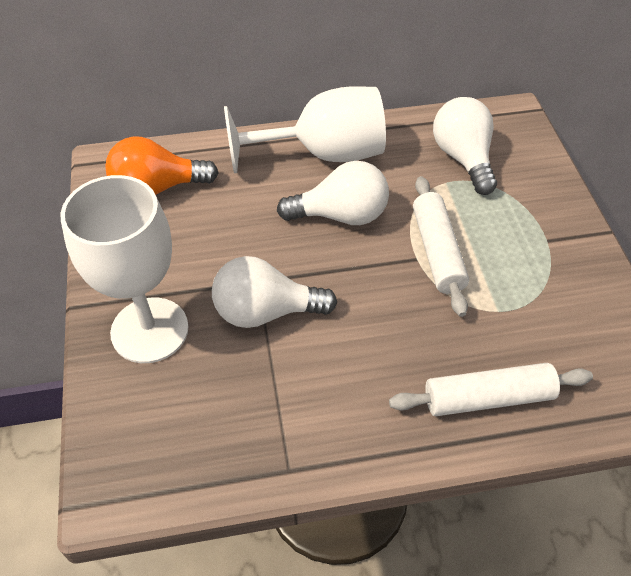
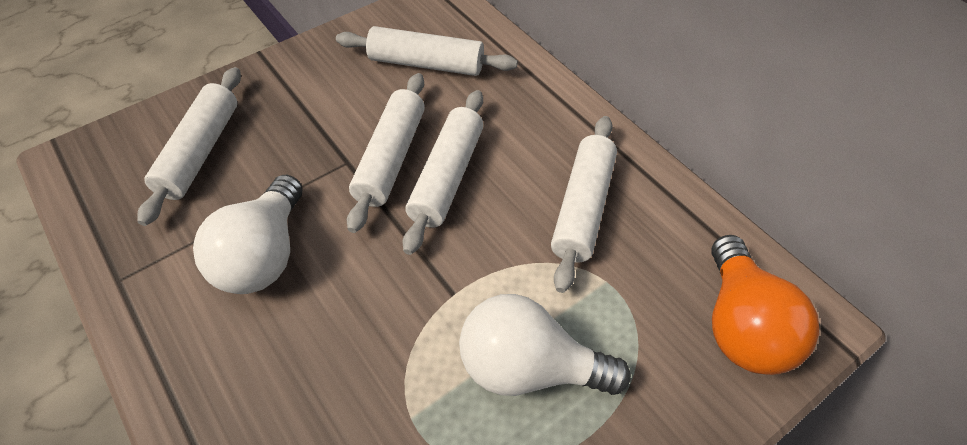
white goblet: [60,175,189,363] [224,86,386,173] = 2 -> none = 0
white light bulb: [212,256,337,328] [277,161,389,225] [433,97,497,195] = 3 -> [193,175,303,294] [459,294,631,396] = 2
white rolling pin: [389,363,593,416] [413,176,469,317] = 2 -> [138,67,241,226] [336,26,518,76] [347,73,425,233] [403,90,483,255] [551,116,617,293] = 5

